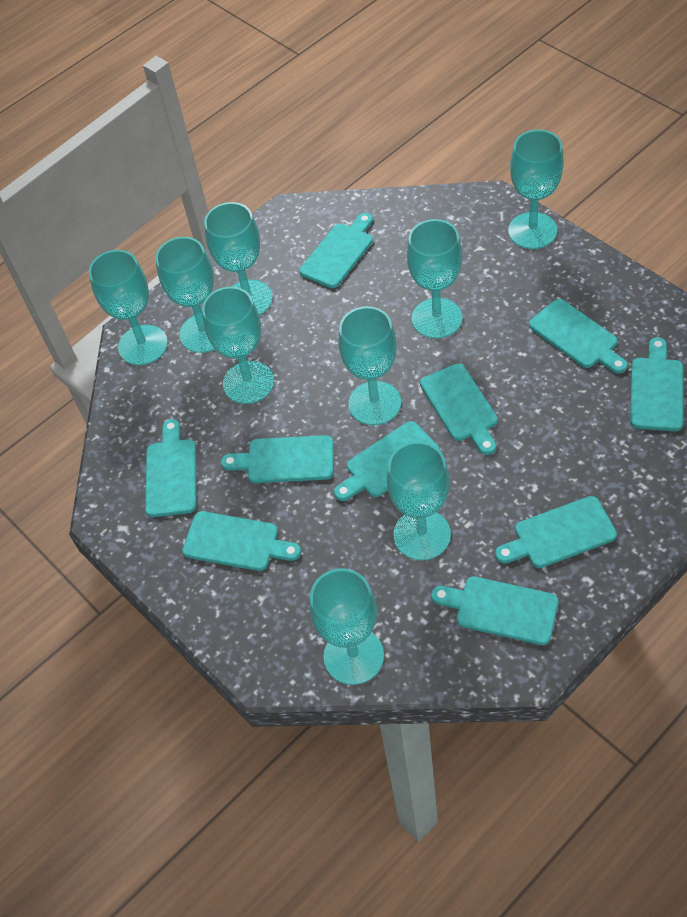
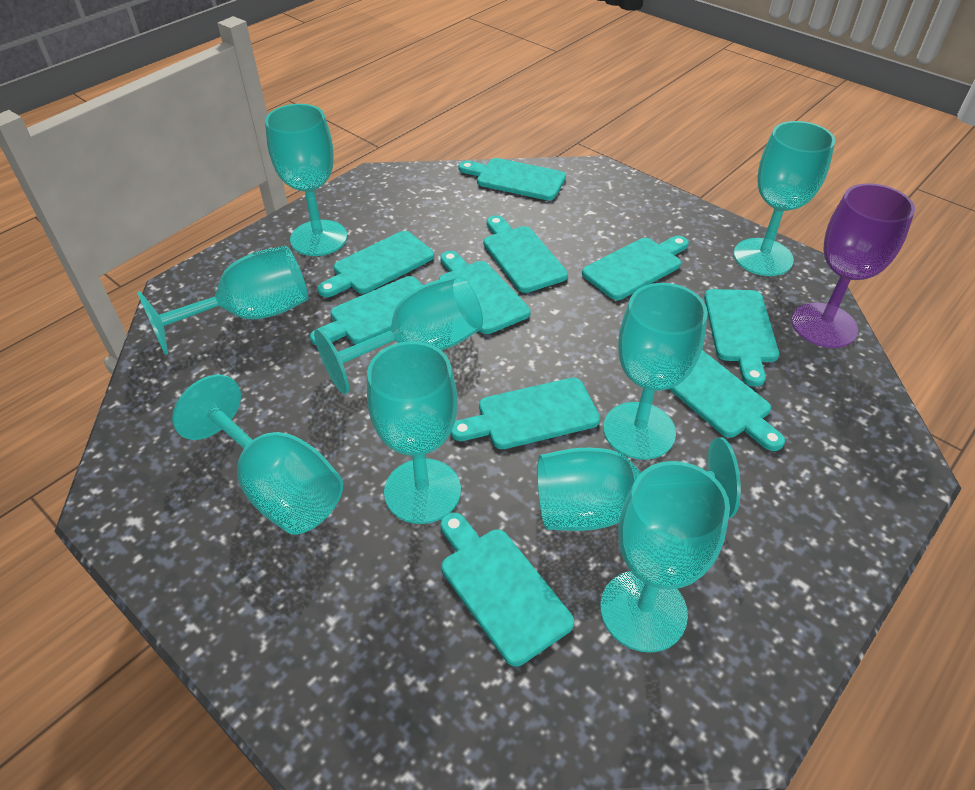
purple goblet: none = 0 -> [791,183,915,348] = 1

